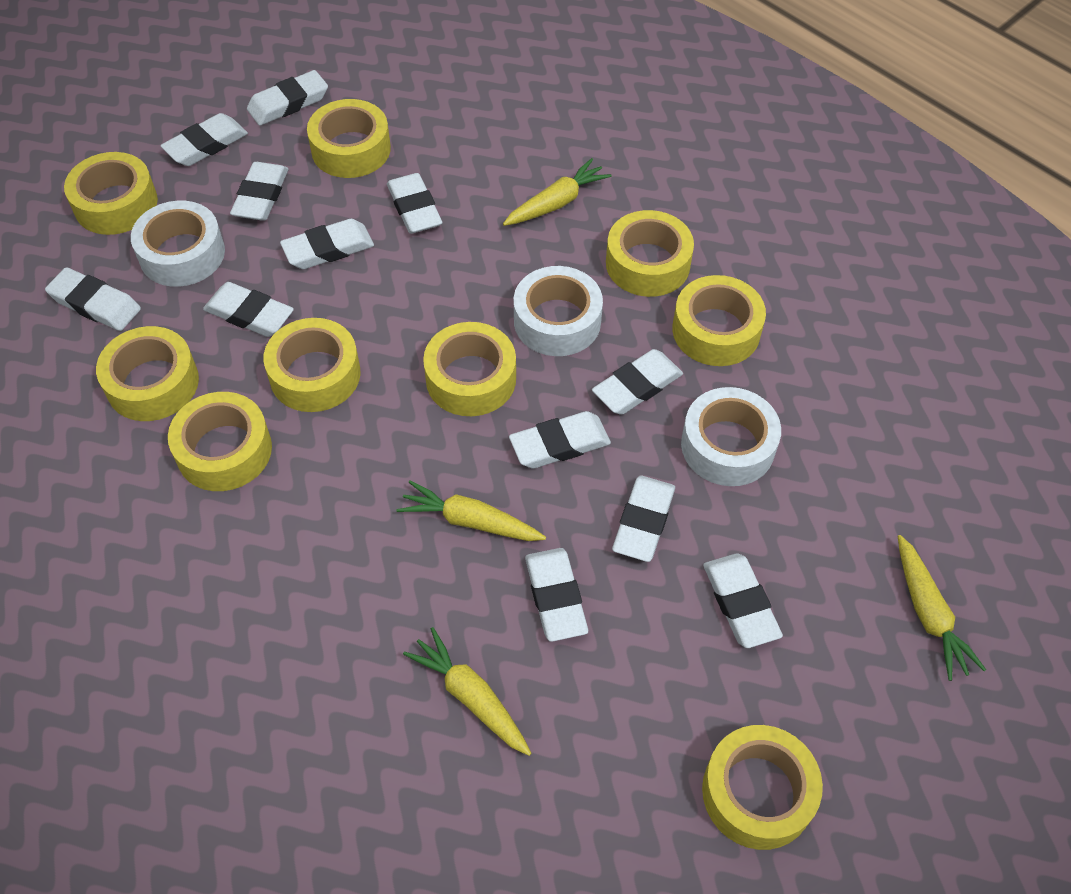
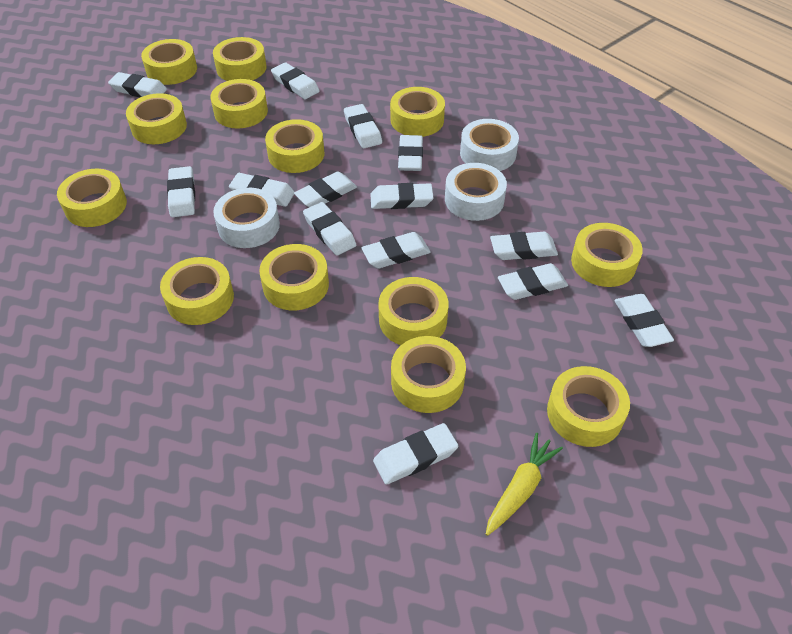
white eraser: [45,267,141,331] [160,113,248,166] [203,282,294,337] [230,162,288,221] [247,70,328,126] [280,219,374,269] [387,173,442,234] [509,411,611,468] [525,548,588,642] [592,349,683,415] [612,476,675,562] [703,553,783,648] = 12 -> [108,72,167,97] [167,166,195,217] [229,173,295,207] [271,62,320,99] [294,172,357,207] [303,202,356,255] [344,104,382,148] [361,232,431,269] [370,183,434,209] [373,423,458,485] [398,135,423,171] [490,232,558,260] [498,263,568,300] [614,294,674,347] = 14
yellow carrot: [397,480,546,541] [403,627,531,756] [503,158,612,226] [898,535,986,681] = 4 -> [486,433,563,536] = 1
yellow tape: [64,152,158,235] [96,326,199,421] [168,392,272,491] [264,318,361,412] [307,99,391,178] [423,322,516,416] [606,210,694,297] [673,275,766,366] [702,725,823,850] = 9 -> [57,169,127,227] [126,93,187,144] [141,39,197,85] [160,257,234,325] [210,79,268,128] [213,37,267,81] [259,244,329,311] [265,119,324,173] [378,277,449,345] [390,87,445,137] [391,336,466,413] [547,366,630,447] [571,223,643,287] = 13

